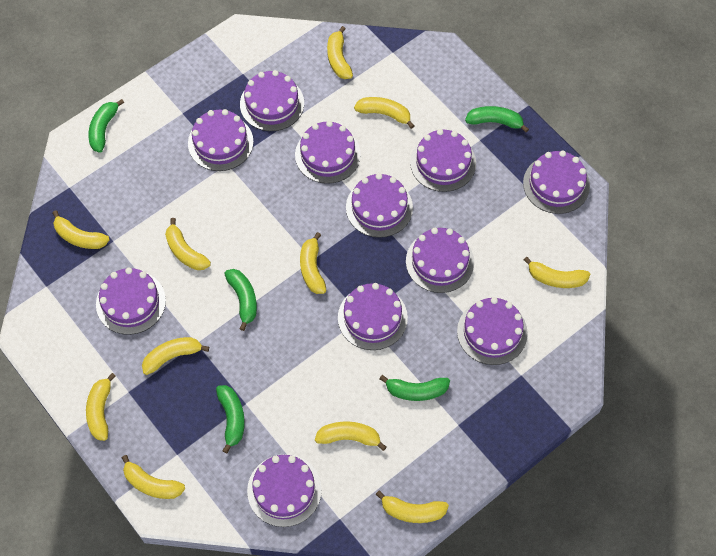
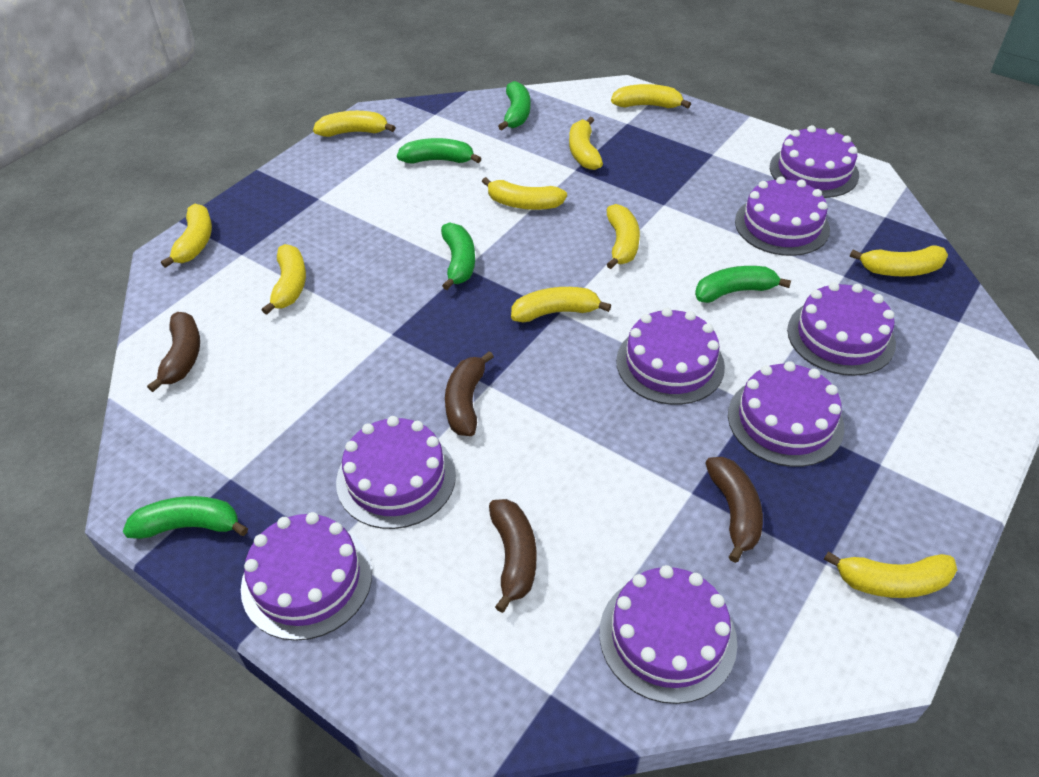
brown banana: none = 0 -> [147,312,200,392] [445,351,494,436] [489,499,536,613] [706,457,763,563] = 4
purple cake: [96,267,166,335] [188,109,254,171] [240,70,304,131] [247,454,322,527] [295,121,361,184] [338,283,408,350] [346,173,413,238] [406,228,474,293] [410,129,476,192] [457,297,528,365] [523,150,590,214] = 11 -> [241,512,372,641] [336,416,456,529] [599,565,737,704] [616,308,725,405] [728,361,844,467] [735,176,830,256] [770,125,859,198] [787,282,896,376] = 8
yellow banana: [53,210,110,249] [86,373,116,441] [122,455,185,499] [142,337,209,375] [165,218,211,270] [300,232,326,294] [315,422,386,451] [327,26,353,79] [354,97,414,129] [376,490,449,523] [524,257,591,288] = 11 -> [161,204,212,268] [262,244,306,315] [313,111,395,137] [482,177,567,210] [511,287,611,322] [569,117,603,170] [607,204,640,269] [611,84,691,108] [824,551,957,598] [850,245,948,276] = 10

